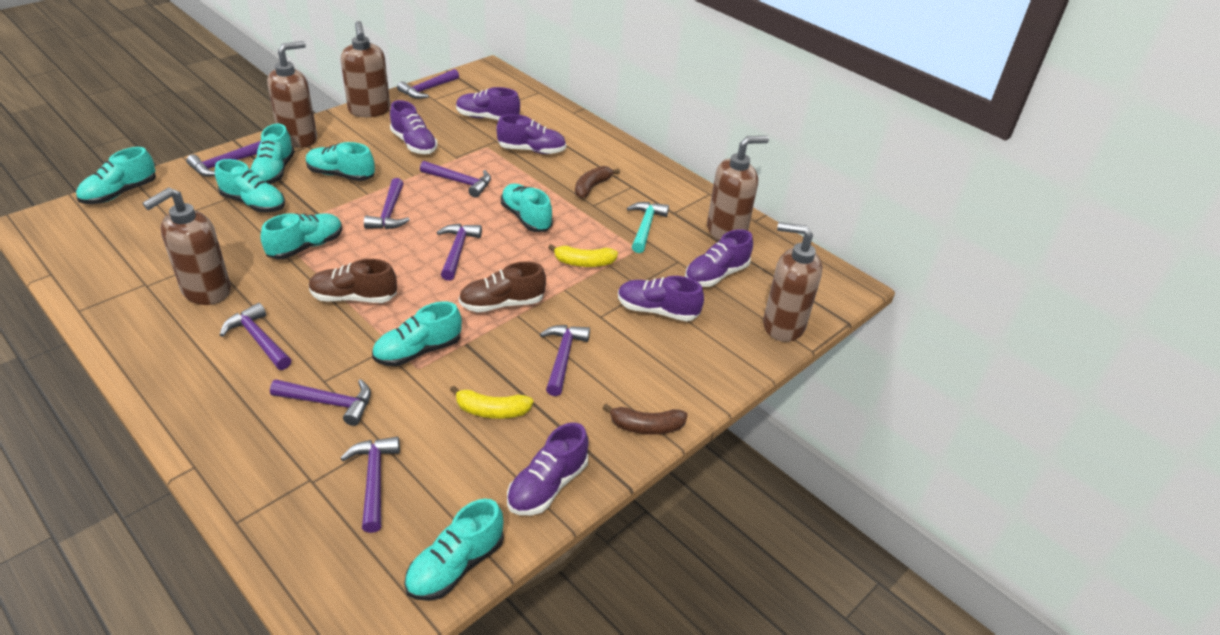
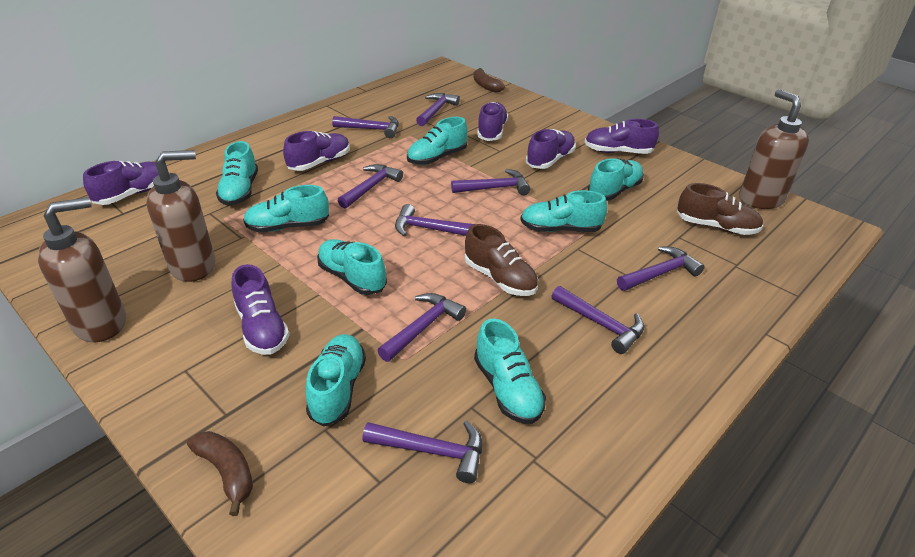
brown soap dispenser: [143,187,231,305] [267,41,317,148] [341,21,390,117] [707,136,769,241] [763,222,822,342] = 5 -> [37,197,126,342] [146,150,215,282] [739,89,809,209] = 3
turquoise hammer: [627,202,669,253] = 1 -> none = 0
yellow banana: [450,385,533,419] [548,244,618,267] = 2 -> none = 0

